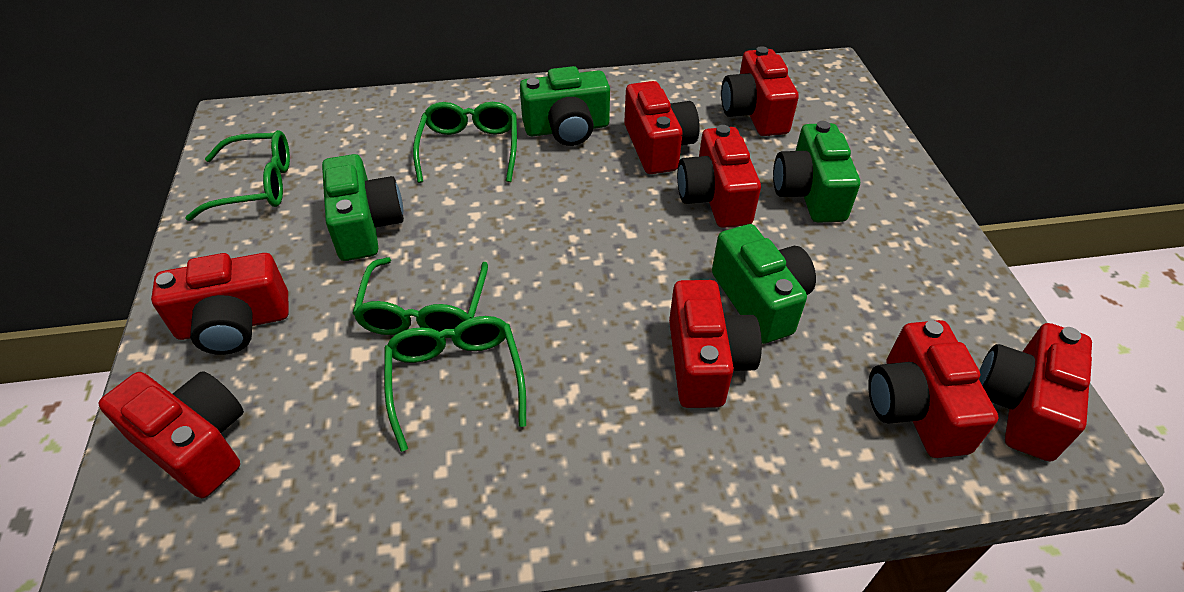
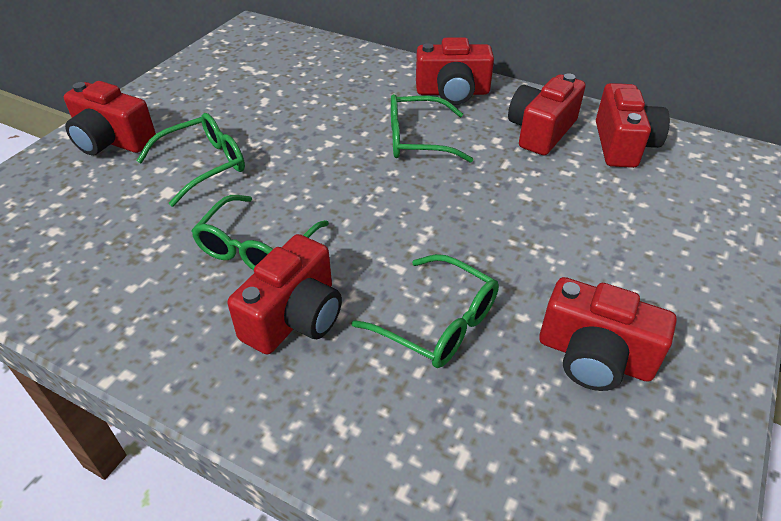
green camera: [322,154,404,261] [520,66,610,146] [712,224,816,344] [773,121,860,223] = 4 -> none = 0
red camera: [98,371,244,498] [151,253,289,355] [624,81,700,174] [669,280,762,408] [677,125,761,228] [721,46,799,136] [868,320,999,458] [979,323,1092,461] = 8 -> [64,81,156,155] [227,234,342,354] [416,37,494,105] [508,73,585,155] [539,277,677,391] [596,83,670,168] = 6

